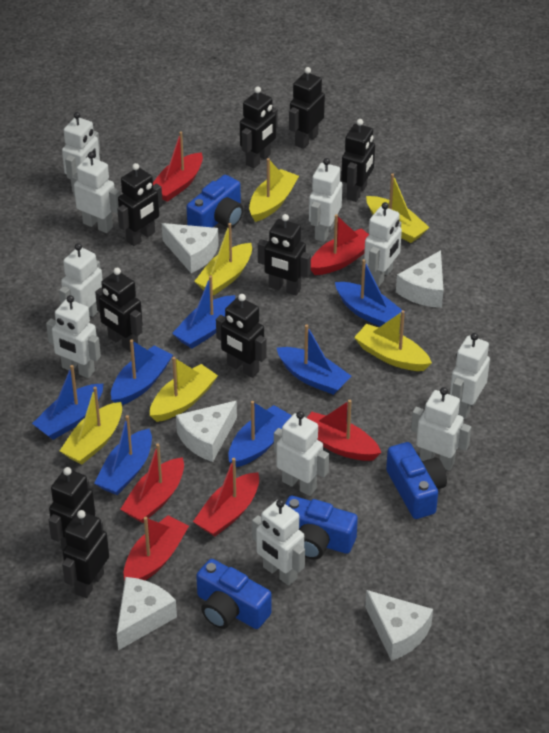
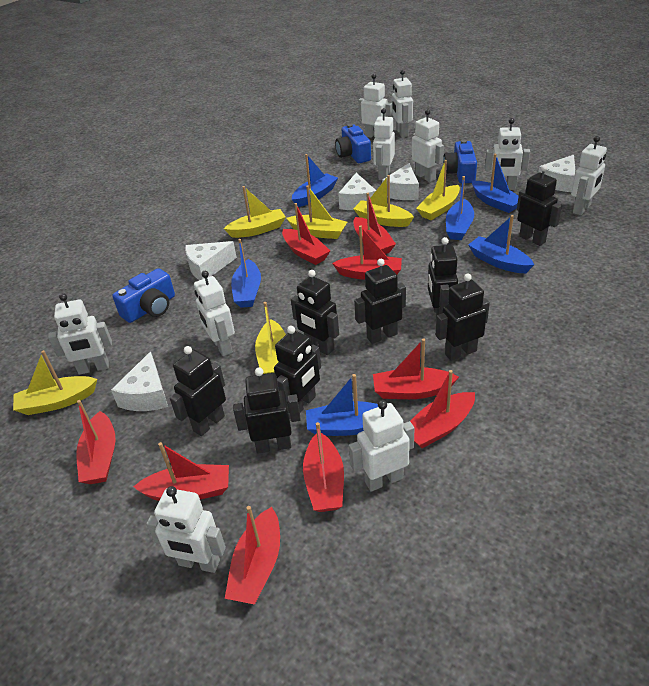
black robot: [48,467,95,551] [62,510,109,598] [95,268,143,352] [117,163,163,246] [216,294,267,378] [240,87,278,169] [258,214,311,296] [289,67,325,149] [341,119,375,202] = 9 -> [170,346,226,436] [233,367,301,454] [274,326,321,413] [291,270,339,355] [354,259,406,344] [428,237,458,317] [436,273,490,361] [517,165,562,246] = 8
blue boat: [32,365,103,440] [94,415,152,495] [111,339,173,405] [172,276,235,349] [228,401,292,467] [277,324,351,395] [335,259,402,326] = 7 -> [231,239,261,308] [292,154,338,207] [306,374,378,436] [446,176,474,240] [468,215,534,273] [472,154,519,213] = 6
blue camera: [186,175,243,228] [196,559,272,629] [285,496,358,559] [386,442,447,519] = 4 -> [112,268,175,323] [335,124,371,163] [443,140,477,183] = 3
red boat: [120,444,184,523] [123,515,189,580] [153,132,203,202] [193,458,259,536] [307,400,381,461] [311,214,369,275] = 6 -> [76,400,115,484] [133,442,229,501] [225,506,280,605] [282,203,330,265] [303,422,344,512] [332,225,402,280] [353,193,396,254] [373,339,459,399] [410,370,475,448] = 9

